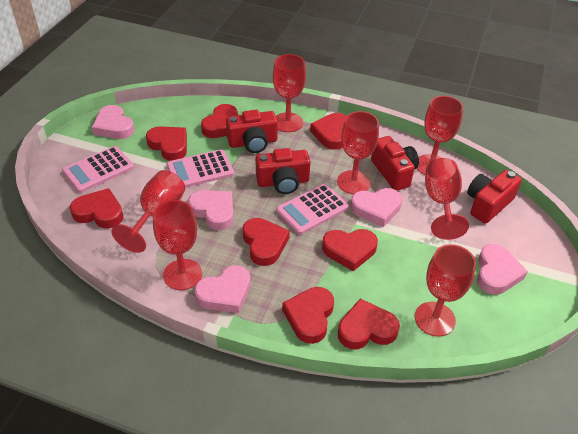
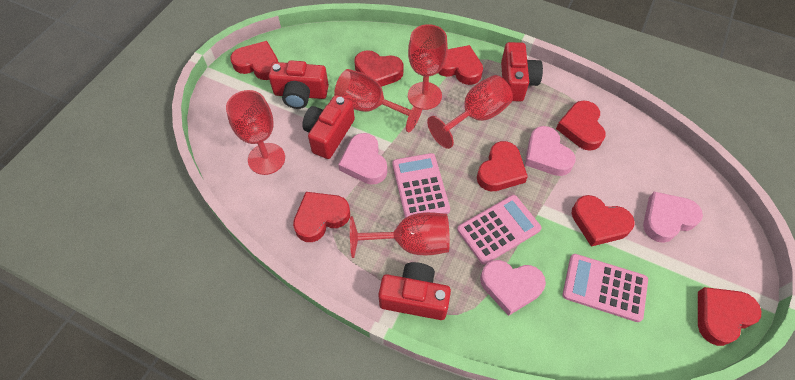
pink heart: [92,105,134,139] [188,190,234,231] [194,265,251,313] [350,188,402,227] [477,244,528,295] = 5 -> [338,133,387,185] [480,260,546,316] [525,126,576,176] [643,192,703,243] = 4
red goblet: [112,170,185,253] [153,200,202,290] [273,54,306,132] [337,111,379,194] [415,244,476,337] [416,96,463,175] [425,158,469,240] = 7 -> [226,90,285,175] [334,69,424,132] [350,212,450,258] [408,24,448,110] [427,75,513,149] = 5

